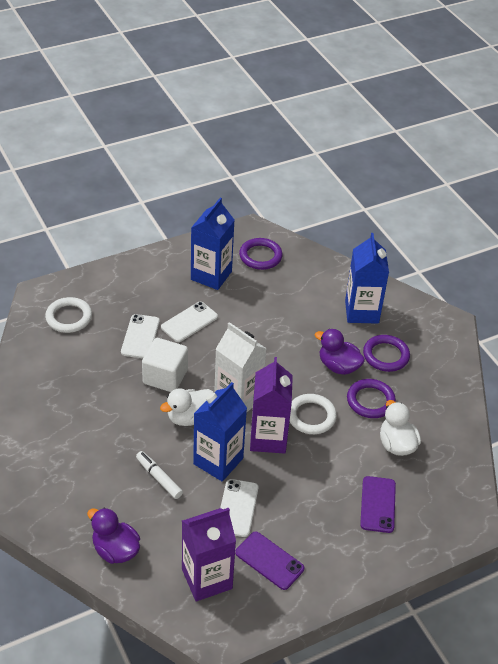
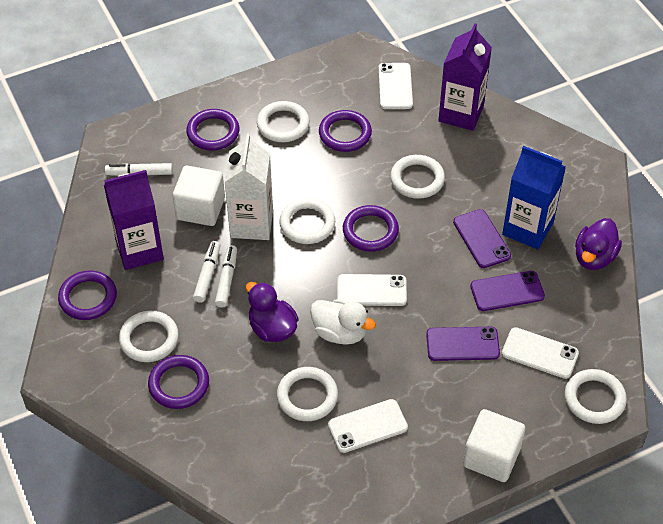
blue carton: [191,198,234,290] [193,382,247,482] [345,233,389,324] = 3 -> [502,146,566,250] = 1
purple phone: [235,531,304,590] [360,476,396,533] = 2 -> [426,327,500,361] [453,209,511,268] [470,271,545,311] = 3
purple ring: [239,238,283,270] [347,379,396,418] [363,335,410,372] = 3 -> [58,270,117,320] [148,355,209,409] [186,109,239,151] [319,110,372,152] [343,205,399,252] = 5
white cube: [142,338,188,392] = 1 -> [173,166,225,226] [463,409,525,482] = 2
white duck: [160,388,214,426] [380,400,421,456] = 2 -> [310,299,376,345] = 1
white marker: [136,451,183,499] = 1 -> [105,163,173,176] [193,241,220,303] [215,245,237,308] = 3
white phone: [121,314,160,358] [161,302,218,342] [220,479,258,537] = 3 -> [328,399,408,453] [337,274,407,306] [378,63,413,109] [502,327,579,379] = 4
white ring: [45,297,92,333] [290,394,337,434] = 2 -> [119,311,179,362] [257,101,310,142] [277,367,338,421] [279,198,335,244] [390,155,445,199] [565,369,627,424] = 6

